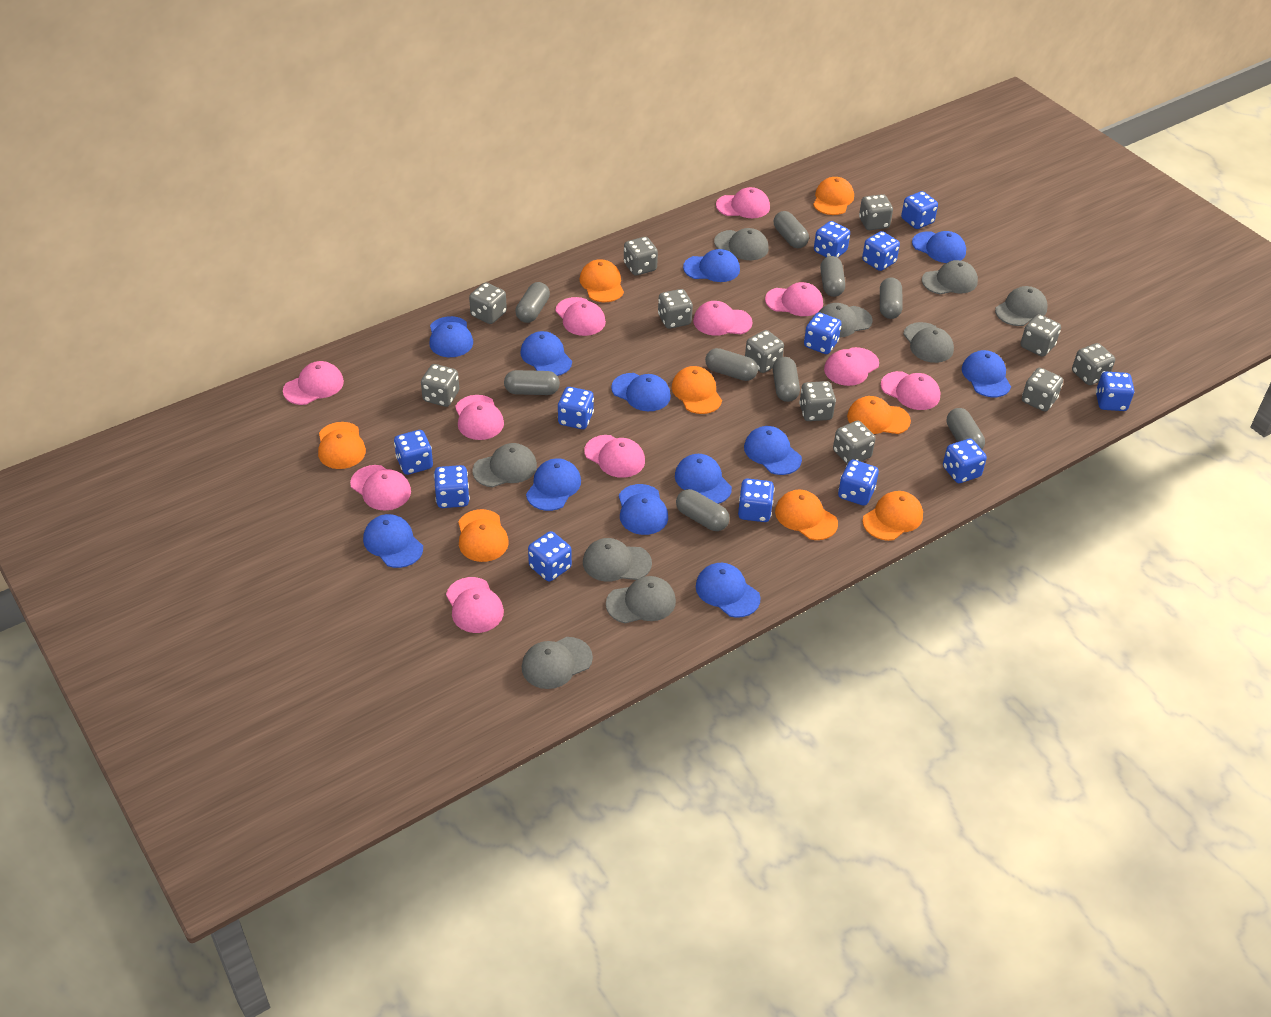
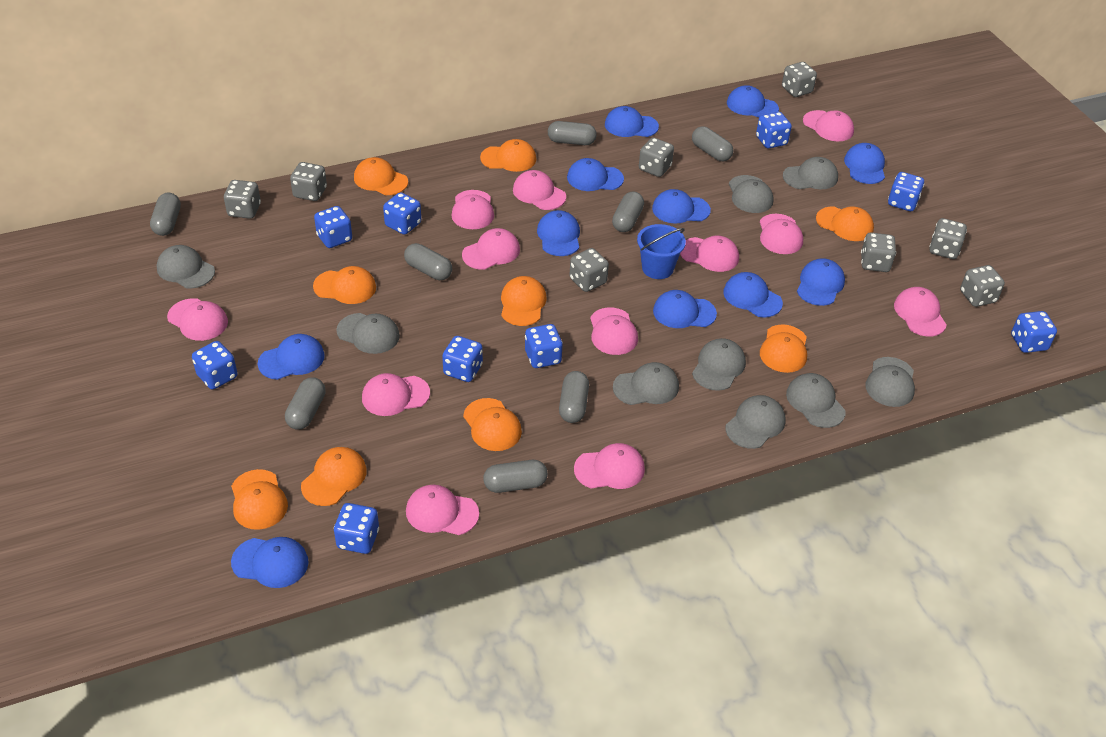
blue bucket: none = 0 -> [637,224,686,279] = 1
blue cap: [363,514,423,568] [429,316,473,357] [520,331,572,376] [526,458,581,511] [611,373,671,411] [619,484,668,535] [675,454,732,504] [683,249,740,282] [696,563,761,618] [744,426,802,475] [912,231,966,263] [962,350,1011,397] = 12 -> [231,537,309,588] [258,334,325,380] [537,210,580,256] [567,158,624,191] [605,106,659,137] [652,189,711,224] [653,290,717,328] [723,272,783,318] [727,85,779,117] [797,258,845,306] [844,143,885,184] = 11
blue dice: [394,430,433,475] [434,465,470,508] [528,531,572,581] [558,387,594,429] [738,478,774,522] [804,312,842,354] [814,221,850,258] [838,460,879,506] [862,231,900,271] [901,191,938,229] [943,439,987,483] [1096,372,1135,411] = 12 -> [192,341,238,389] [314,206,352,248] [334,503,379,554] [383,192,421,235] [442,336,483,382] [525,324,563,368] [756,112,792,148] [888,172,924,211] [1011,311,1057,353] = 9
grey capsule: [504,370,560,395] [516,282,550,323] [676,489,730,531] [705,348,758,381] [773,357,800,402] [774,211,809,248] [820,256,845,297] [880,278,903,319] [946,408,985,449] = 9 -> [150,193,181,236] [285,377,326,430] [404,243,452,280] [483,460,548,493] [548,121,597,145] [559,371,589,423] [612,192,644,232] [692,126,733,161] = 8
grey dice: [421,364,459,407] [469,282,507,324] [624,237,658,276] [658,289,693,329] [745,330,784,373] [799,381,836,421] [833,421,876,464] [859,194,893,230] [1021,314,1061,357] [1022,368,1063,411] [1072,343,1115,385] = 11 -> [224,180,261,219] [290,162,327,201] [569,248,609,292] [639,138,674,177] [782,62,817,97] [861,233,896,272] [929,218,967,259] [960,265,1005,307] = 8
orange cap: [318,422,366,469] [458,509,509,562] [579,259,624,302] [672,366,722,414] [775,489,838,540] [813,177,854,215] [847,396,911,434] [862,491,923,541] = 8 -> [231,469,288,530] [301,447,367,506] [313,266,376,304] [354,157,408,195] [463,398,522,451] [480,139,536,172] [501,276,547,326] [760,324,807,373] [816,206,874,241] = 9
pink cap: [283,361,344,405] [350,465,411,510] [446,577,504,633] [455,395,504,440] [555,297,606,336] [584,435,645,478] [693,301,753,336] [716,187,770,218] [765,282,823,316] [824,347,879,386] [881,371,940,410] = 11 -> [167,298,228,341] [362,373,430,416] [406,485,479,535] [451,190,494,229] [462,228,520,270] [513,170,566,210] [574,443,645,489] [590,307,638,355] [680,236,739,272] [760,214,803,254] [803,110,854,141] [894,287,947,337] = 12

